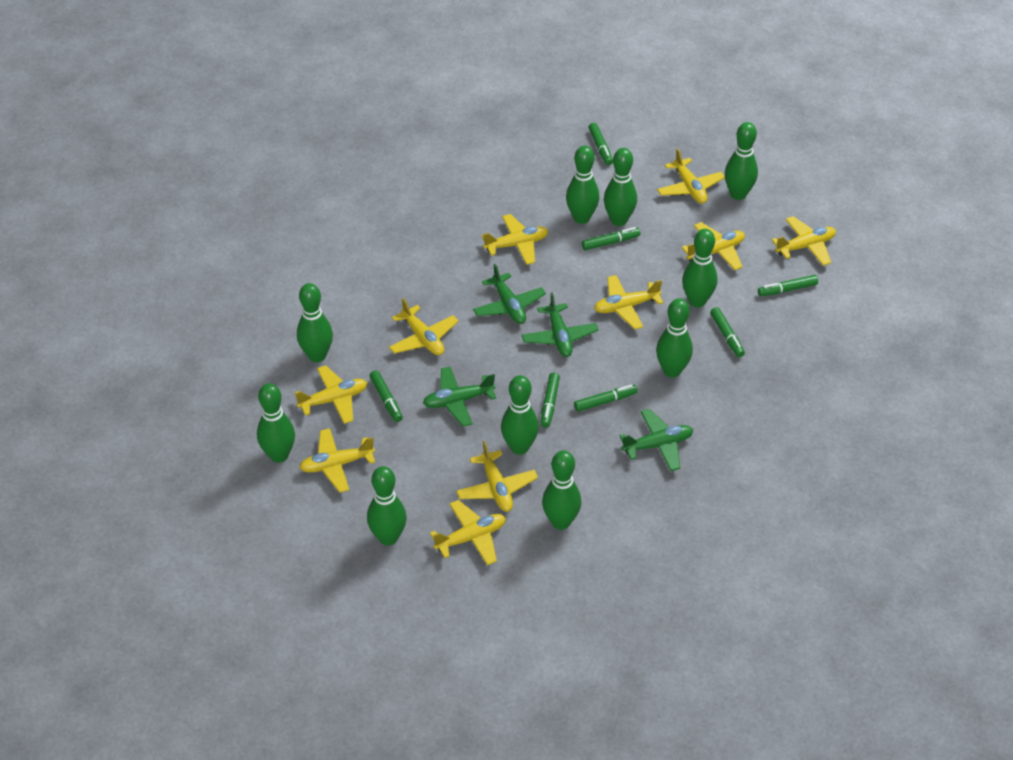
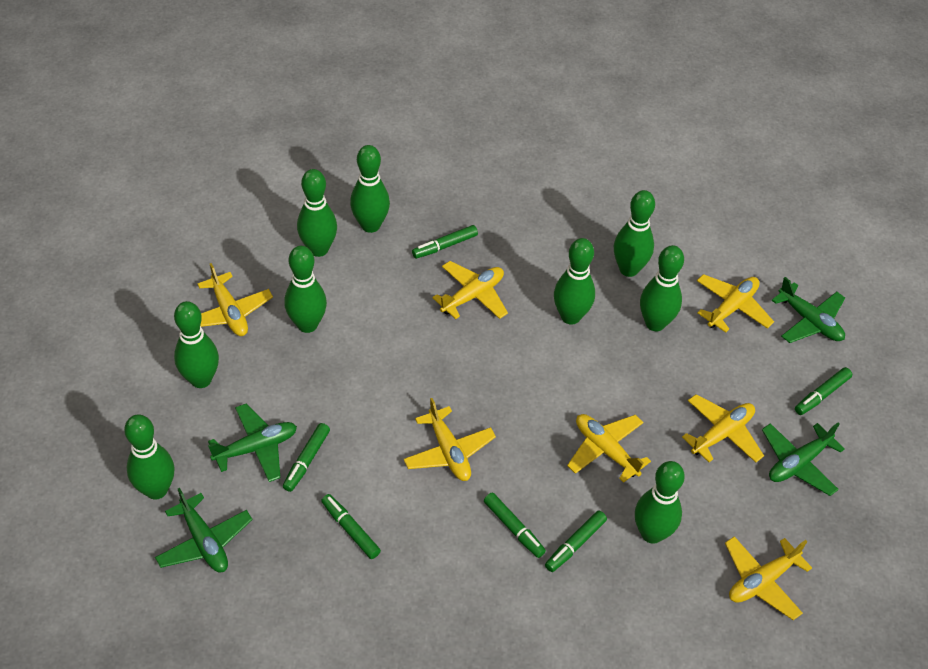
green bowling pin: [257,383,295,463] [297,283,333,362] [367,466,407,545] [501,375,539,455] [542,450,581,530] [566,146,599,224] [604,148,637,226] [656,298,693,378] [682,229,717,307] [725,122,758,200] = 10 -> [124,415,175,499] [174,301,219,388] [284,246,327,333] [297,169,337,257] [350,145,390,233] [554,238,595,325] [614,190,655,277] [635,461,685,544] [640,245,684,331] = 9
green marker: [369,370,403,422] [541,373,560,428] [574,384,638,412] [582,227,641,250] [589,123,613,165] [710,307,745,357] [758,275,818,296] = 7 -> [283,423,330,492] [321,494,381,559] [412,225,478,259] [484,493,546,558] [545,511,607,572] [795,367,852,415] = 6
yellow plane: [295,365,367,424] [299,428,375,493] [389,298,459,355] [430,500,506,565] [456,441,538,512] [482,214,548,265] [594,275,664,330] [657,148,725,204] [682,222,745,270] [772,216,836,266] = 10 -> [198,263,273,336] [404,398,496,481] [432,261,508,319] [567,414,651,483] [682,394,764,463] [697,274,774,333] [725,536,812,620] = 7

